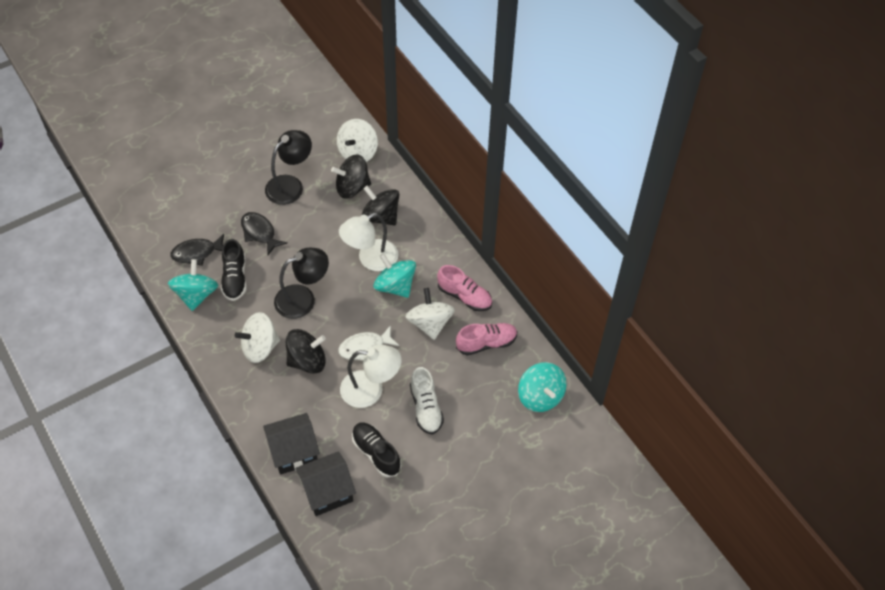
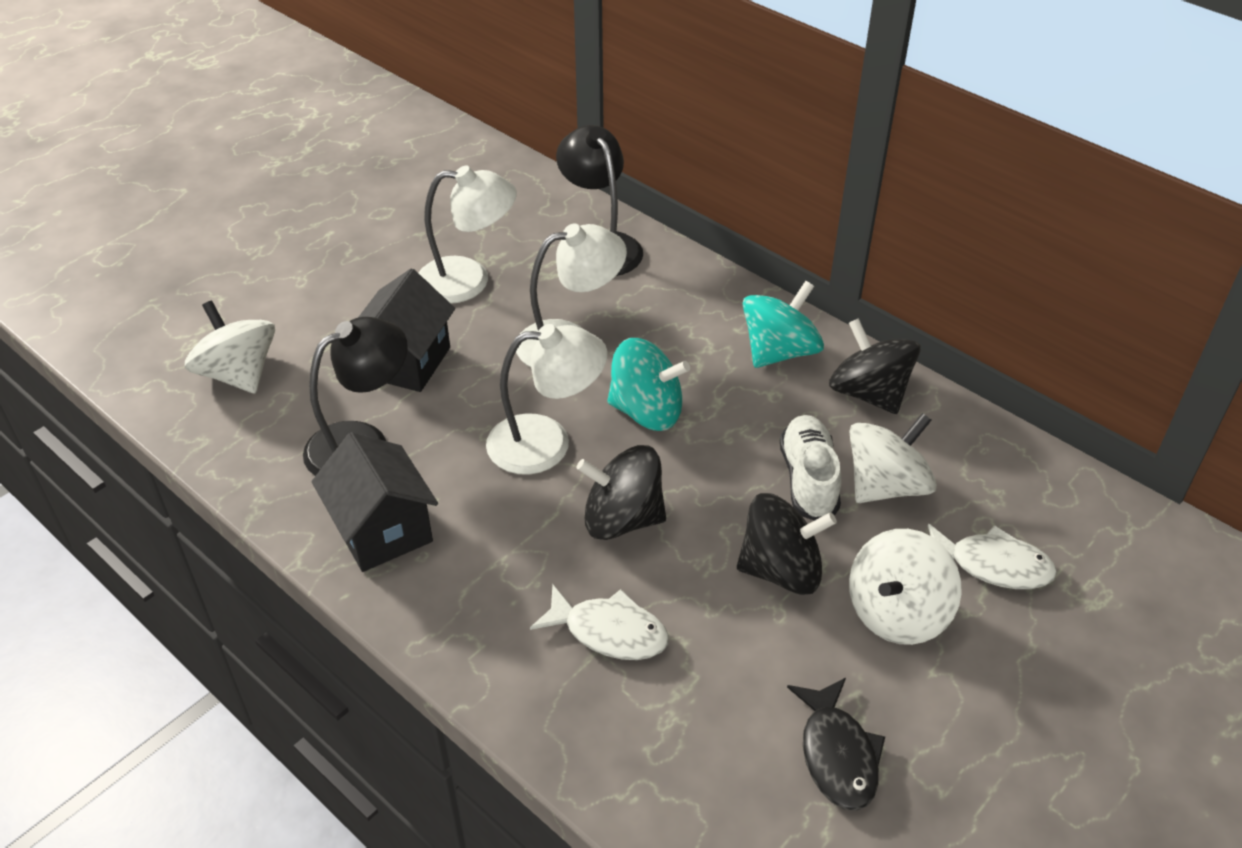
black fish: [170,234,224,266] [241,212,287,255] = 2 -> [787,678,885,811] = 1
black shoe: [221,239,247,301] [352,423,401,478] = 2 -> none = 0
pink shoe: [437,265,492,311] [456,323,518,355] = 2 -> none = 0
turquoise spinning top: [168,259,218,311] [374,253,416,298] [518,362,567,412] = 3 -> [607,338,690,431] [743,281,824,368] = 2
white fish: [338,325,399,360] = 1 -> [530,584,669,660] [928,524,1057,589] = 2
white lamp: [339,213,399,271] [340,345,402,408] = 2 -> [418,166,517,303] [486,324,607,475] [516,223,627,367] = 3

